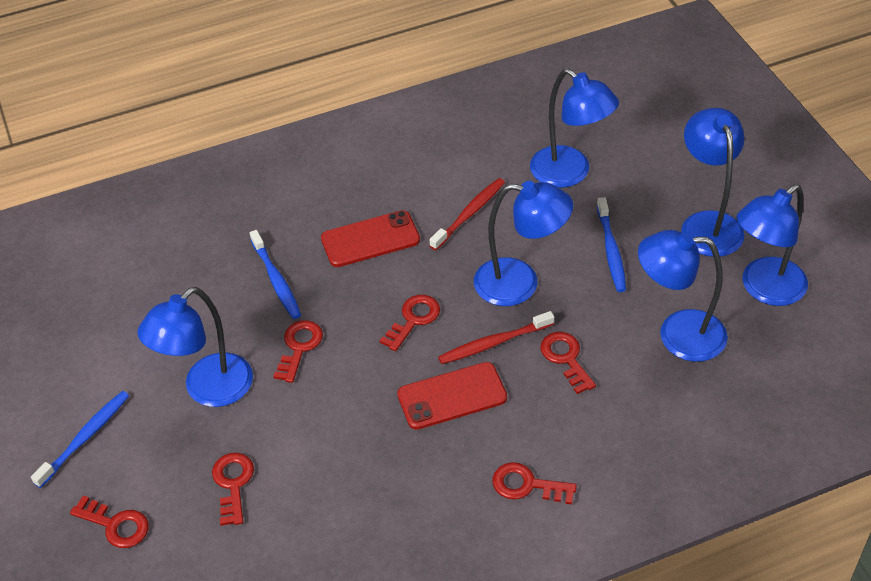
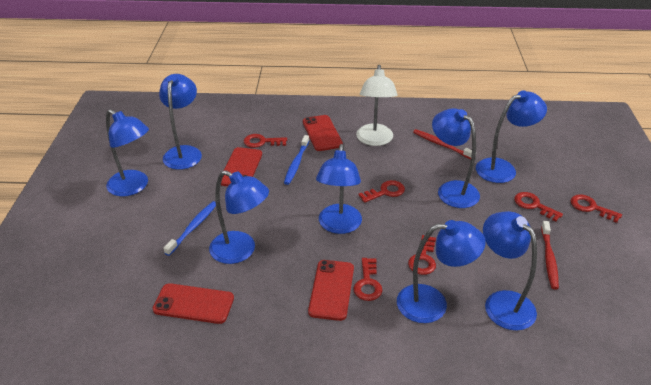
blue lamp: [137,287,253,407] [474,181,573,306] [530,69,619,188] [638,230,728,362] [681,108,745,257] [736,184,808,306] = 6 -> [106,109,149,196] [159,74,202,170] [209,170,269,264] [316,144,362,234] [397,220,486,323] [432,108,480,208] [476,90,547,183] [483,211,537,331] = 8
blue toothbrush: [31,391,129,488] [250,230,301,319] [597,197,626,292] = 3 -> [163,201,216,256] [284,135,309,185] = 2
red phone: [321,210,420,267] [397,362,507,430] = 2 -> [152,283,234,324] [221,147,262,186] [303,115,343,151] [308,260,354,321] = 4
white lamp: none = 0 -> [356,65,398,146] = 1

